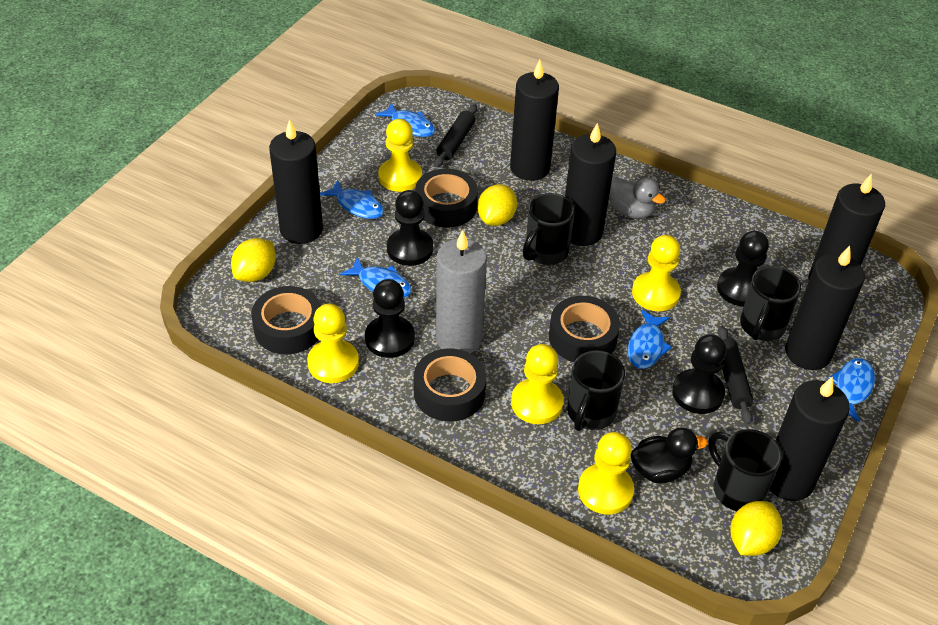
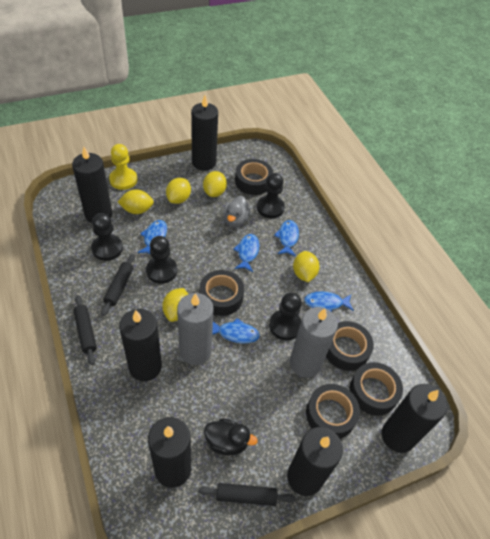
black mug: [523,193,575,265] [567,350,625,431] [708,429,782,511] [740,266,801,341] = 4 -> none = 0
black rolling pin: [434,104,477,167] [718,326,754,424] = 2 -> [73,295,97,365] [101,254,135,316] [198,483,296,506] = 3
black tape: [251,286,321,354] [414,349,486,422] [415,169,478,228] [549,296,620,362] = 4 -> [199,270,244,316] [235,159,273,195] [306,384,360,439] [326,321,374,371] [350,362,403,416] = 5
grey candle: [436,230,487,353] = 1 -> [177,293,214,365] [290,307,338,378] = 2
yellow lemon: [231,238,276,282] [477,184,517,226] [730,501,782,556] = 3 -> [118,189,154,214] [162,288,188,322] [166,178,191,204] [203,171,227,197] [293,251,320,282] = 5
yellow pawn: [307,304,359,383] [378,119,422,192] [511,344,564,424] [578,432,634,515] [632,235,681,311] = 5 -> [109,144,138,190] = 1

